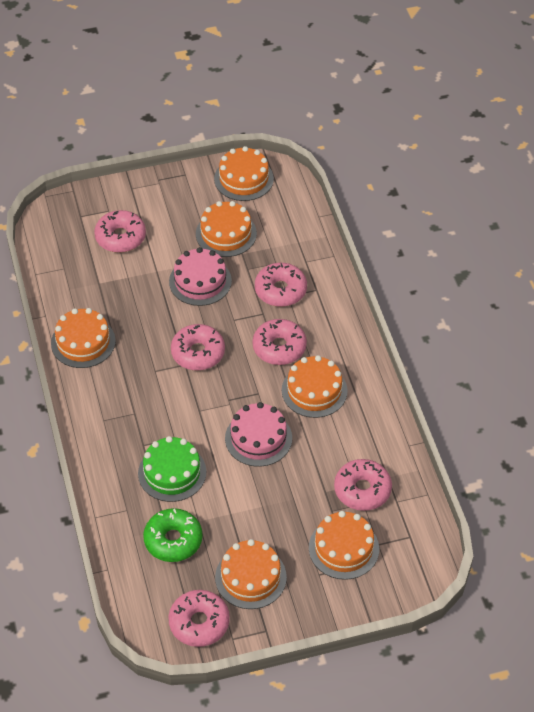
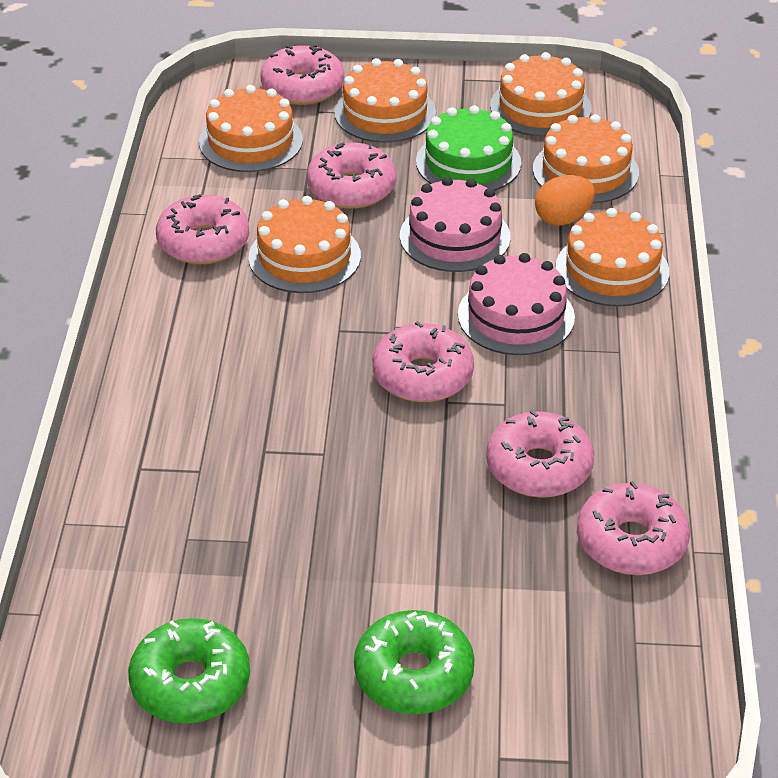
green donut: [143,508,203,562] = 1 -> [128,618,250,723] [354,610,475,714] = 2
orange egg: none = 0 -> [535,175,595,226] = 1

